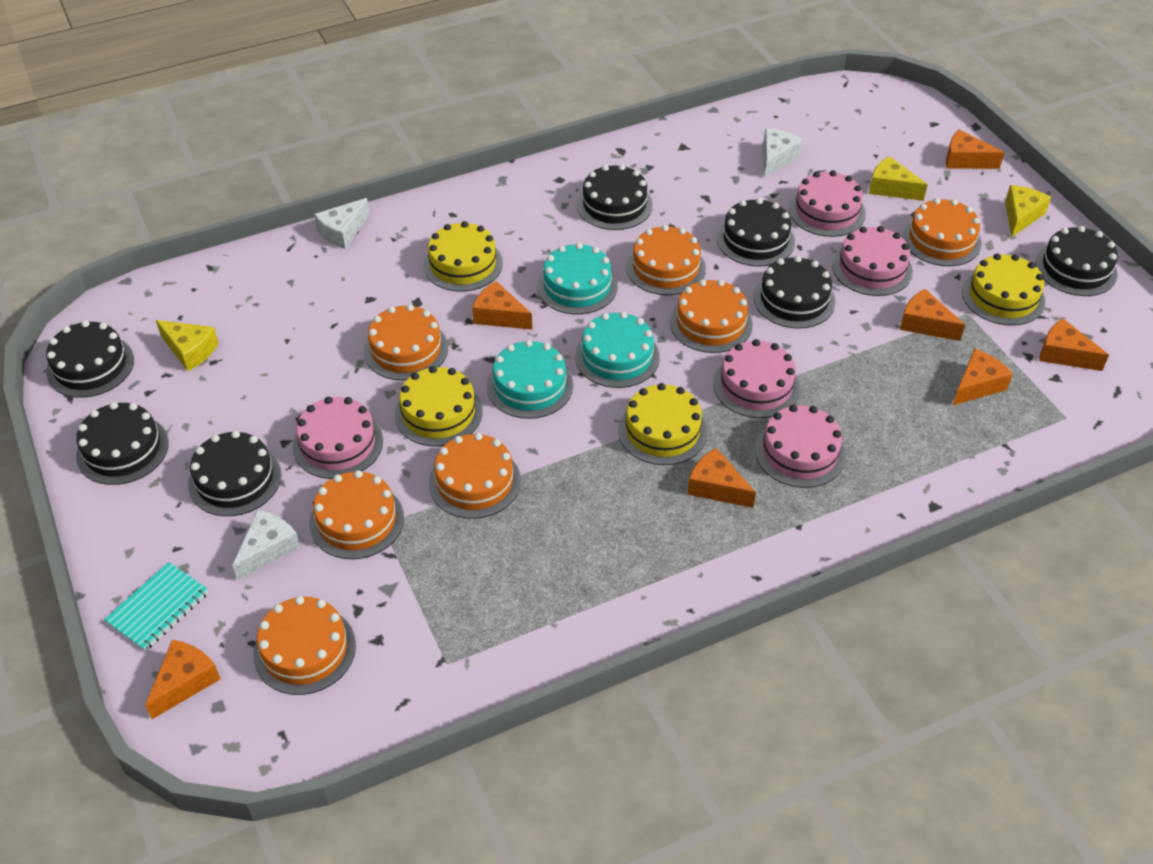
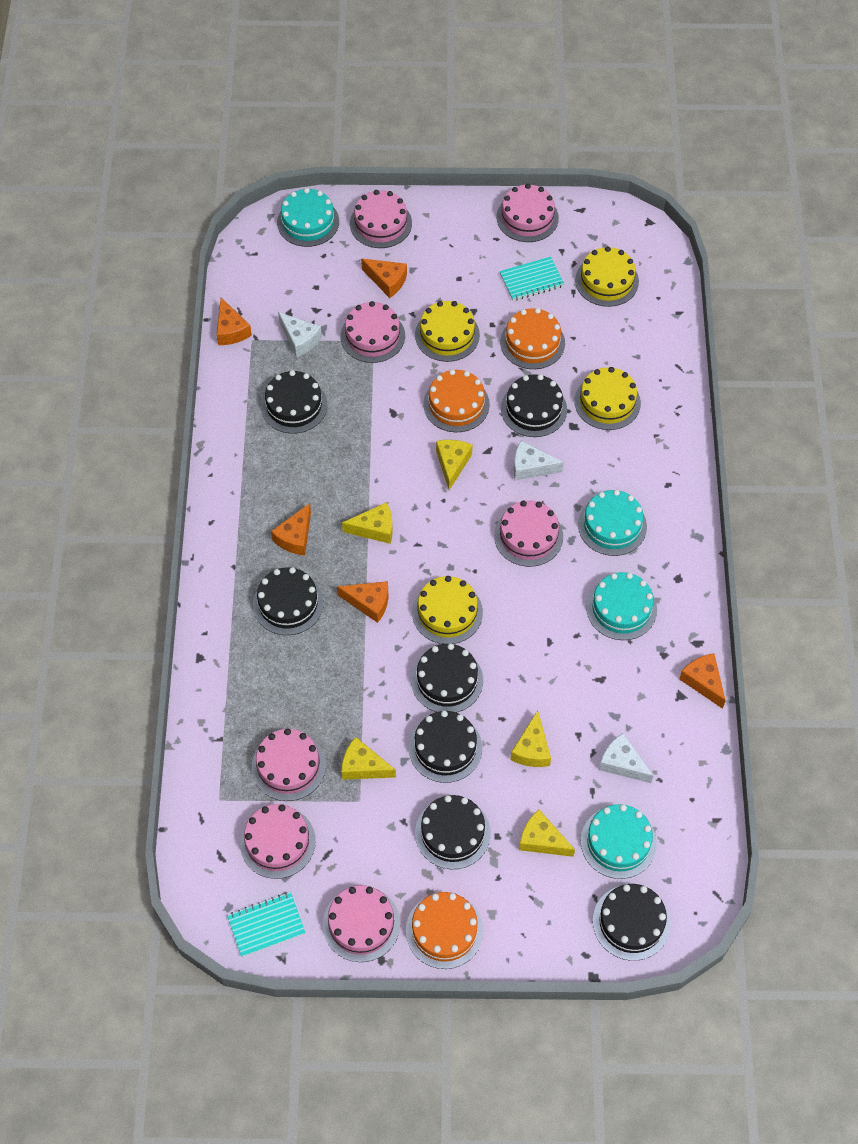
orange cake: [253,596,356,695] [309,470,404,559] [364,304,448,380] [429,433,521,519] [626,225,706,295] [670,279,753,353] [902,198,982,266] = 7 -> [406,892,484,969] [423,369,490,432] [500,308,565,369] = 3
orange cheese: [145,640,220,719] [472,281,532,330] [687,448,756,508] [900,289,965,341] [946,130,1005,169] [952,349,1013,406] [1039,318,1109,371] = 7 -> [216,298,252,345] [271,503,311,555] [337,581,388,623] [361,259,407,298] [679,653,726,709] = 5
pink cake: [293,397,383,479] [713,339,800,418] [755,405,846,488] [789,170,866,237] [832,226,913,296] = 5 -> [240,804,316,879] [252,728,326,801] [323,885,400,962] [341,301,405,363] [350,190,412,248] [494,501,563,567] [496,184,559,242] = 7
turquoise cake: [487,340,573,419] [537,243,618,314] [575,312,660,388] = 3 -> [277,188,339,247] [578,490,647,556] [581,804,657,879] [586,572,657,640] = 4
turquoise notebook: [104,562,209,651] = 1 -> [227,892,305,957] [500,257,564,301] = 2
yellow cheese: [156,320,219,371] [869,156,928,201] [1005,185,1051,237] = 3 -> [341,737,396,780] [342,502,393,544] [436,440,473,490] [510,710,551,767] [519,809,575,857] = 5

